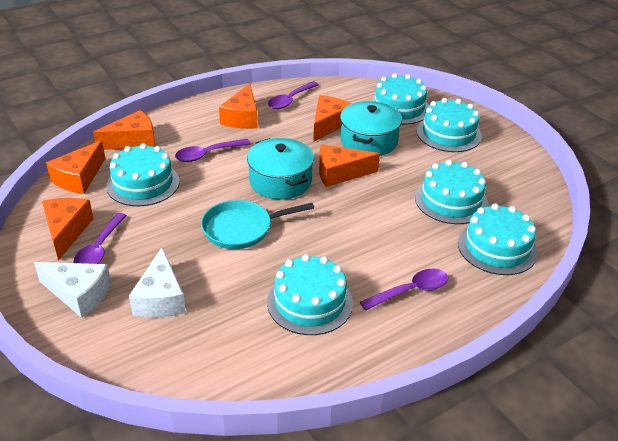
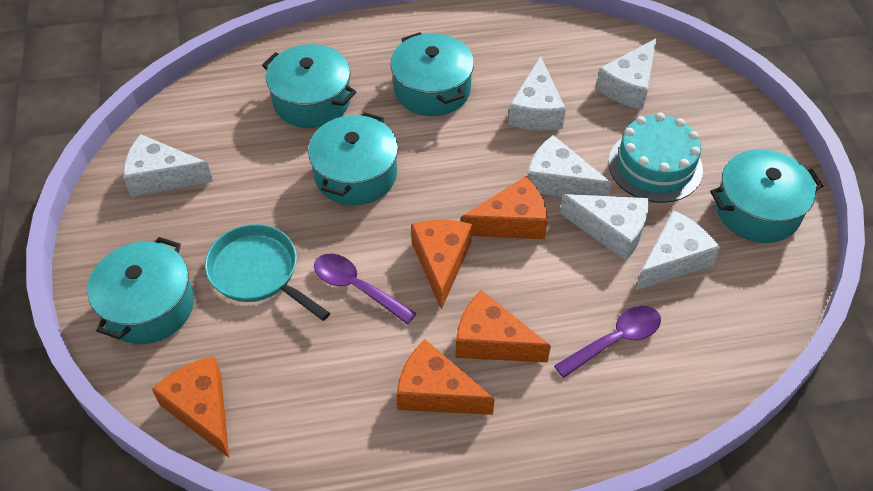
orange cheese: [42,198,94,261] [46,141,105,194] [93,110,155,150] [219,83,258,129] [313,95,351,142] [319,144,380,187] = 6 -> [152,356,229,457] [396,339,495,415] [411,220,472,310] [455,290,551,362] [461,176,548,239] = 5
purple spoon: [73,213,127,264] [175,139,251,162] [268,82,319,109] [360,269,448,311] = 4 -> [314,254,417,325] [554,306,661,378] = 2
turquoise cake: [106,143,179,206] [267,254,353,335] [370,74,429,125] [415,160,488,224] [417,98,482,152] [458,204,538,275] = 6 -> [608,113,703,203] = 1
turquoise pot: [247,138,314,199] [340,101,402,156] = 2 -> [87,237,194,344] [262,44,356,128] [308,112,398,206] [390,32,474,116] [710,149,823,243] = 5
white cheese: [34,262,111,318] [129,247,186,318] = 2 -> [123,134,213,197] [508,56,566,131] [527,135,612,197] [560,194,649,261] [596,38,657,110] [635,210,720,290] = 6

